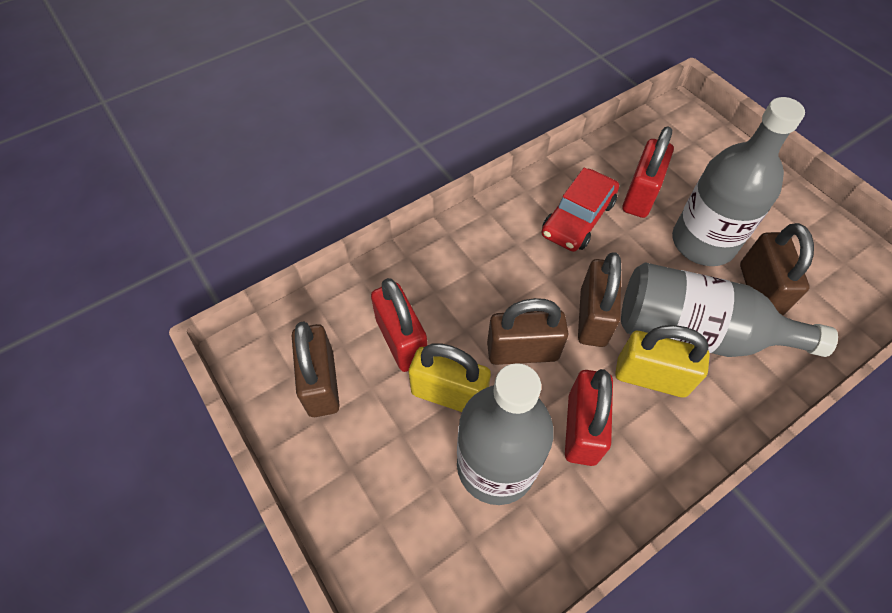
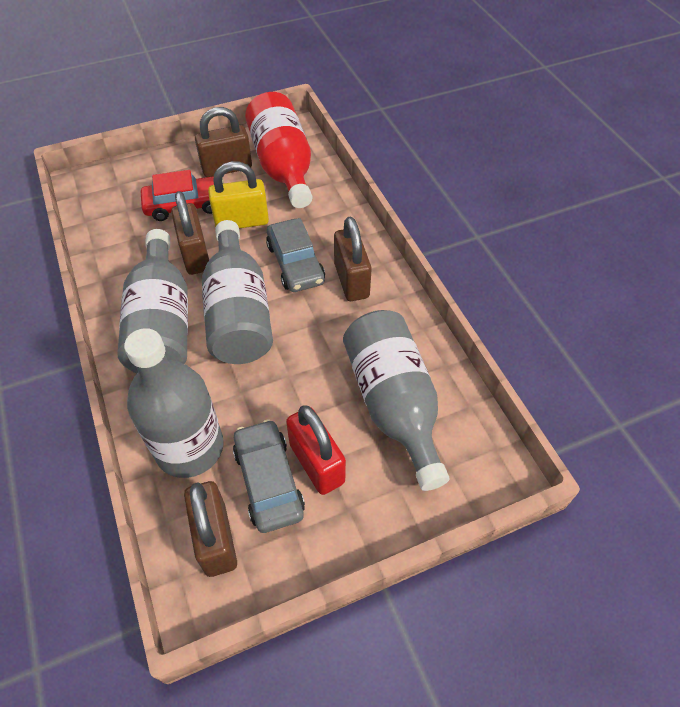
grey bottle: [457,363,554,505] [621,262,838,357] [672,97,805,266] = 3 -> [117,229,188,374] [124,328,224,478] [202,220,273,364] [343,310,449,491] = 4
grey car: none = 0 -> [233,419,305,533] [266,218,325,292] = 2
red bottle: none = 0 -> [245,92,312,208] = 1
red padlock: [371,278,427,372] [565,369,613,466] [623,126,674,218] = 3 -> [286,406,346,495] = 1
yellow padlock: [409,343,491,412] [615,325,710,398] = 2 -> [208,161,269,228] = 1

